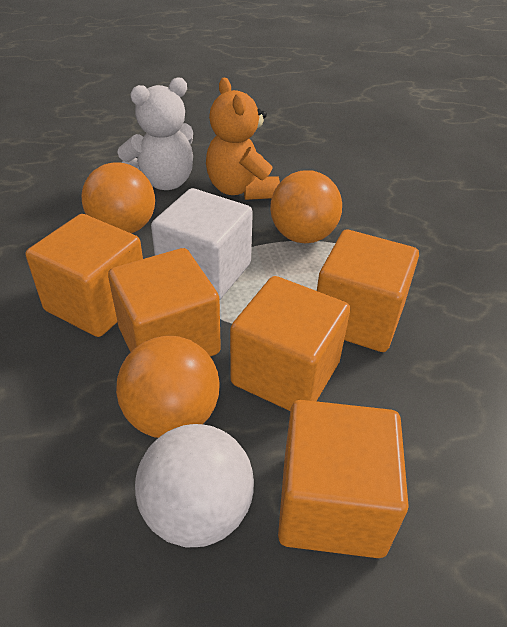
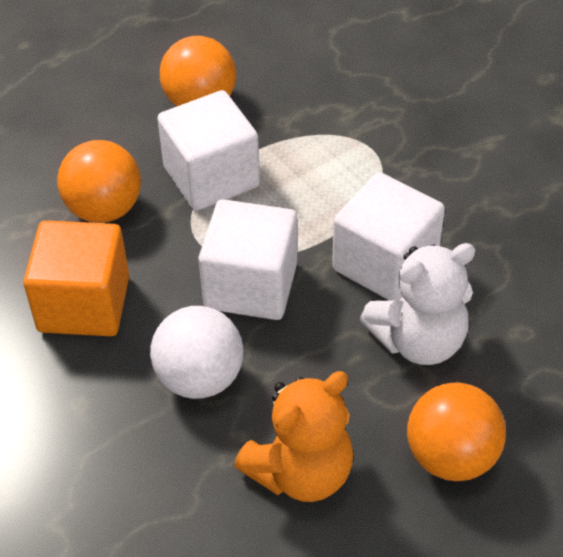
orange cube: [26,214,143,337] [108,248,221,357] [230,276,350,411] [278,400,409,558] [317,230,419,352] = 5 -> [23,220,129,336] = 1
white cube: [151,188,253,300] = 1 -> [157,90,260,211] [198,199,298,320] [332,172,445,301] = 3

